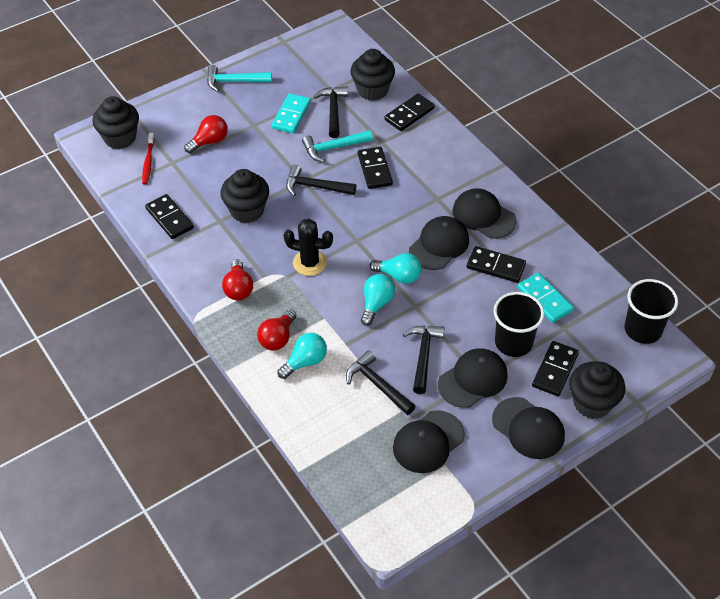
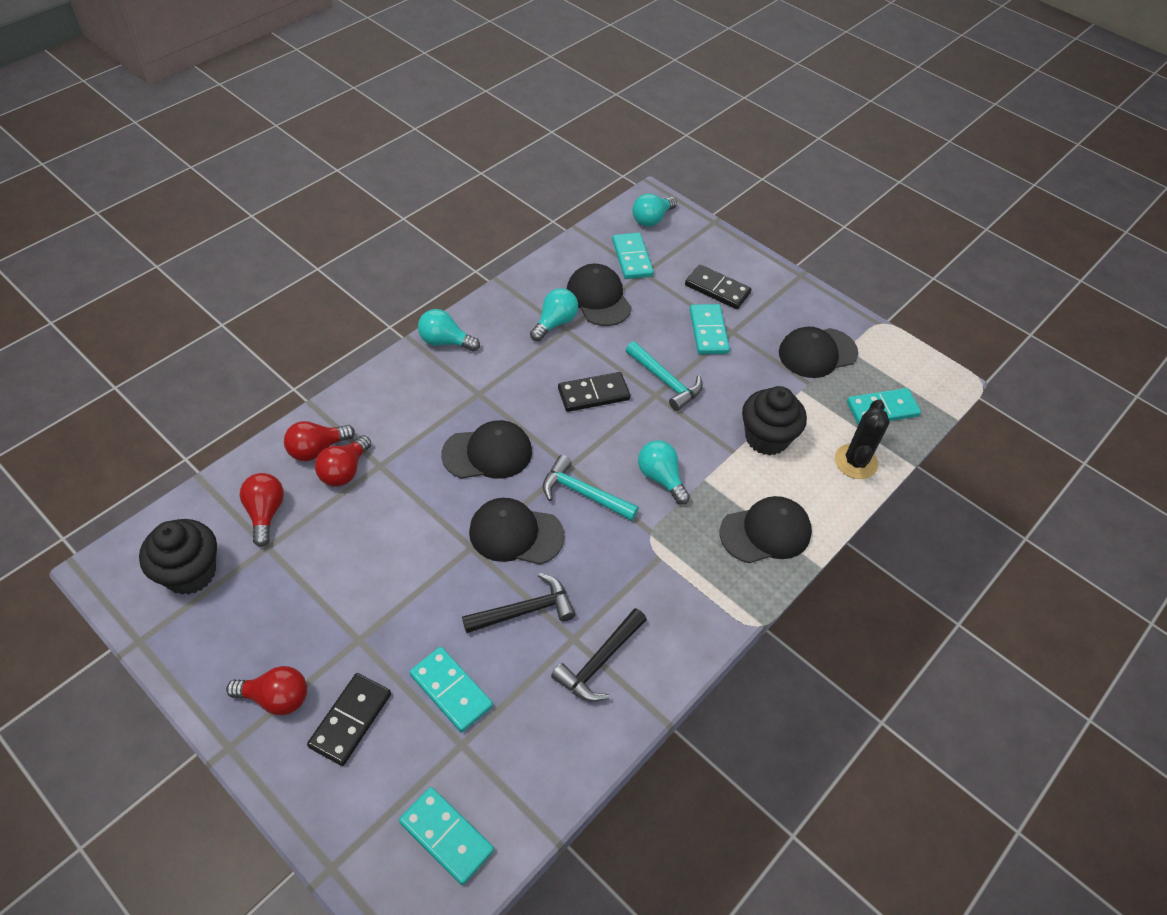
black cup: [493,292,544,357] [624,279,678,344] = 2 -> none = 0
black cupcake: [92,96,139,149] [220,169,269,223] [351,49,395,101] [569,361,625,419] = 4 -> [139,519,217,595] [742,386,807,456] = 2
black domino: [145,194,194,239] [358,147,393,189] [384,93,435,131] [467,246,526,283] [532,341,579,396] = 5 -> [307,673,391,766] [558,372,630,412] [685,265,752,309] = 3
black hammer: [286,165,357,196] [314,86,348,138] [346,350,416,415] [403,325,445,394] = 4 -> [462,573,576,634] [551,608,647,702] = 2
red light bulb: [184,115,228,153] [222,259,253,300] [257,309,296,350] = 3 -> [226,666,307,715] [240,473,284,547] [284,421,355,461] [315,435,371,487] = 4
red toothbrush: [142,133,155,185] = 1 -> none = 0
turquoise domino: [272,93,311,133] [518,273,574,323] = 2 -> [399,787,494,885] [409,647,493,732] [612,233,654,279] [690,304,730,354] [847,388,921,425] = 5
turquoise light bulb: [278,333,327,379] [361,274,395,326] [369,253,422,284] = 3 -> [418,309,480,351] [530,288,578,341] [632,193,677,227] [638,440,690,505] = 4

